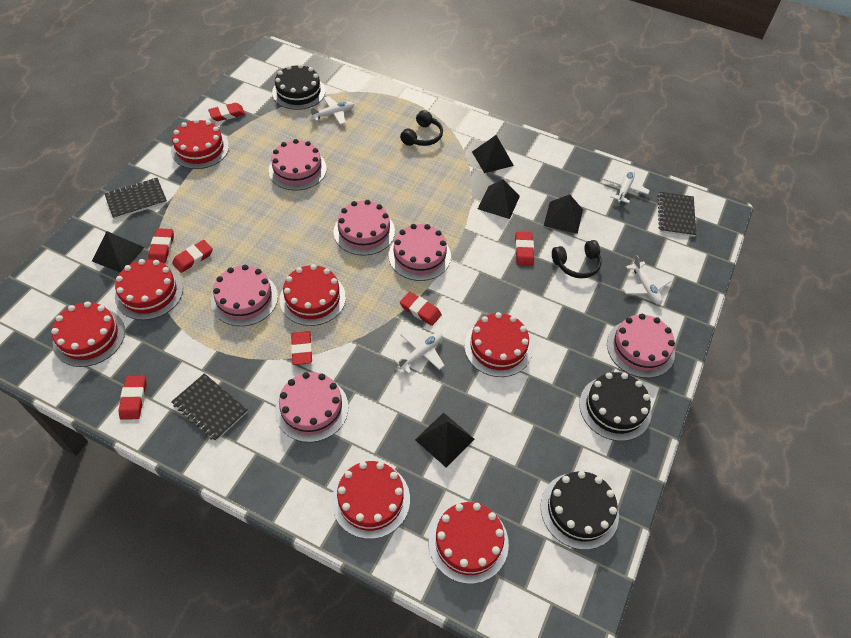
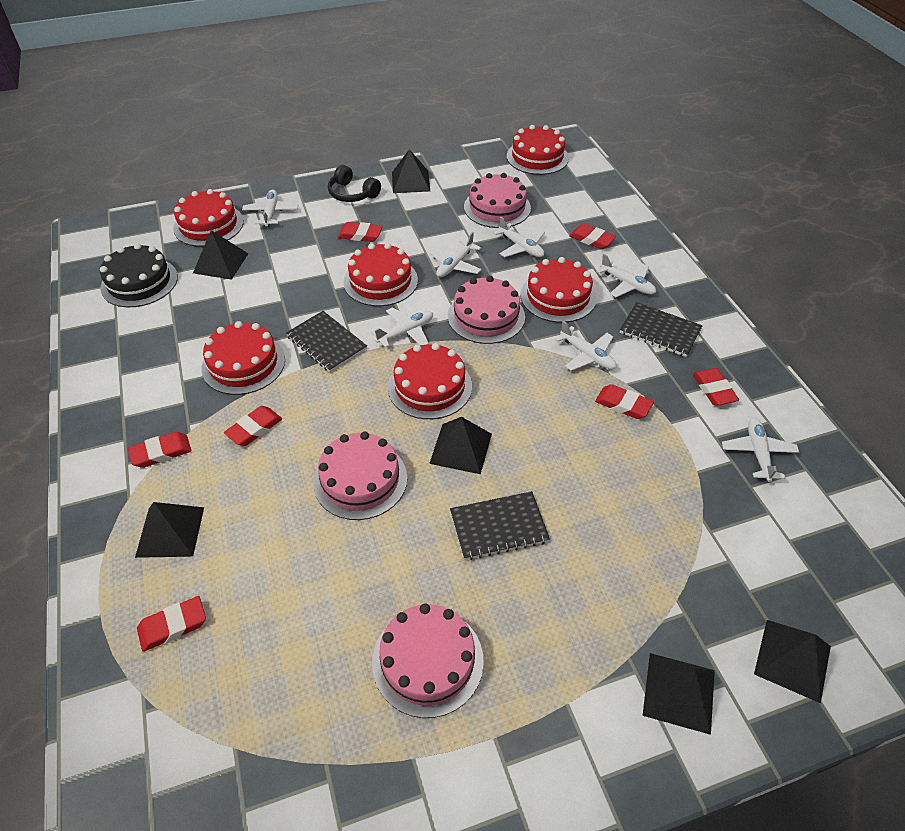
black cake: [272,64,325,110] [541,471,619,550] [579,372,651,441] = 3 -> [100,243,178,307] = 1
black headphones: [400,110,443,146] [552,240,601,278] = 2 -> [328,165,381,202] = 1
black pyramid: [92,231,145,272] [415,412,474,468] [472,135,514,173] [478,179,520,219] [544,195,583,234] = 5 -> [135,502,204,558] [193,230,249,280] [392,149,430,193] [429,417,492,474] [643,653,715,735] [754,620,831,703] = 6
pink cake: [211,265,278,326] [269,139,327,191] [275,372,348,442] [334,200,395,256] [389,224,451,281] [607,314,675,378] = 6 -> [313,432,407,520] [372,604,484,718] [448,276,525,344] [464,173,531,228] = 4
red cake: [51,301,125,367] [115,259,183,320] [171,119,229,169] [280,264,346,326] [332,461,410,539] [428,502,509,584] [464,312,532,377] = 7 -> [173,189,244,247] [201,321,285,395] [344,243,418,306] [388,343,472,419] [507,125,569,175] [520,257,596,323] = 6
white plane: [310,96,354,125] [393,331,445,374] [603,169,650,204] [623,255,672,305] = 4 -> [242,190,298,227] [371,307,433,348] [428,232,482,277] [493,217,545,257] [554,321,616,371] [596,254,656,297] [722,418,799,482] = 7

